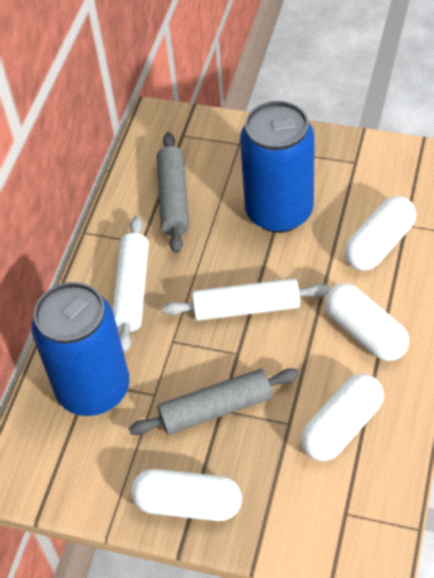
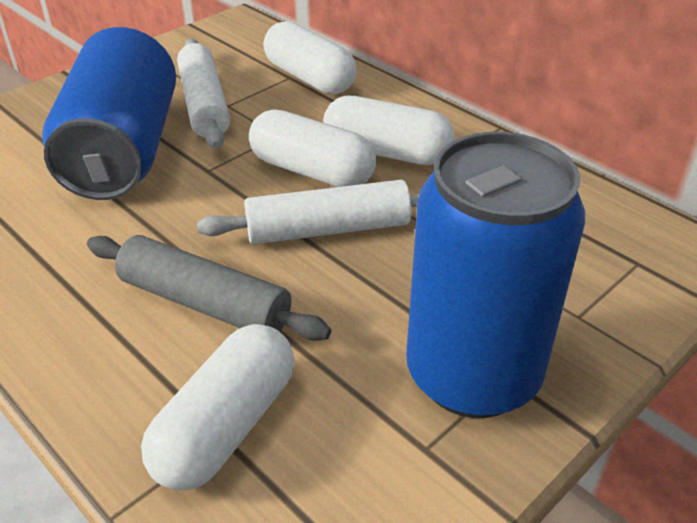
grey rolling pin: [129,368,299,435] [157,132,189,253] = 2 -> [87,235,331,341] = 1

